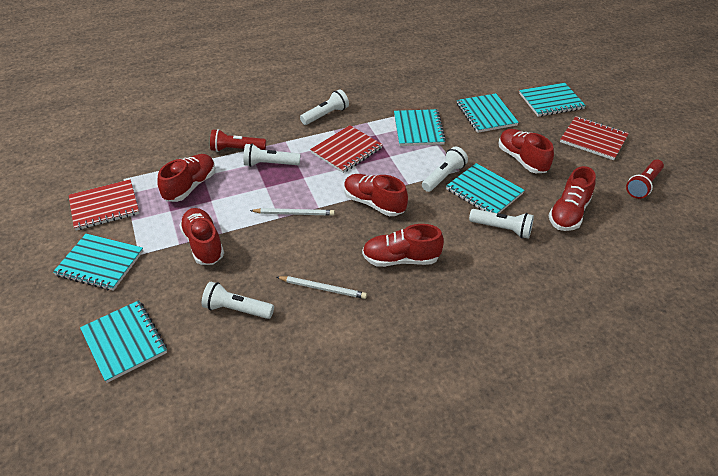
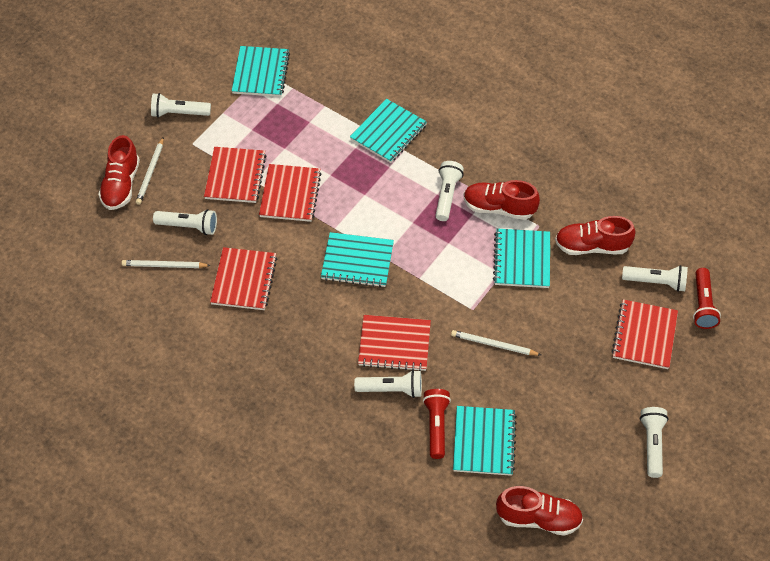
red notebook: [69,179,139,230] [310,125,383,173] [560,116,629,160] = 3 -> [204,147,266,203] [210,247,277,310] [259,164,322,222] [358,315,431,371] [611,299,678,369] = 5
red shoe: [157,154,216,202] [179,208,224,265] [344,174,408,216] [362,224,444,267] [499,129,554,173] [549,166,596,231] = 6 -> [98,135,140,210] [464,180,540,220] [496,486,583,536] [555,216,635,255] = 4
turquoise notebook: [53,234,143,291] [80,300,167,383] [394,109,446,146] [446,163,525,213] [457,93,519,133] [519,83,586,117] = 6 -> [232,46,290,97] [321,232,394,287] [350,99,427,163] [453,406,517,476] [493,229,550,288] = 5
white flashlight: [202,282,274,319] [243,143,300,167] [300,89,349,125] [422,147,468,192] [469,209,534,239] = 5 -> [151,93,211,118] [153,209,217,235] [354,370,422,398] [435,161,464,221] [622,265,688,292] [640,407,669,478] = 6
white pencil: [250,208,335,216] [277,276,367,299] = 2 -> [122,260,211,268] [136,137,164,205] [451,330,541,355] = 3

